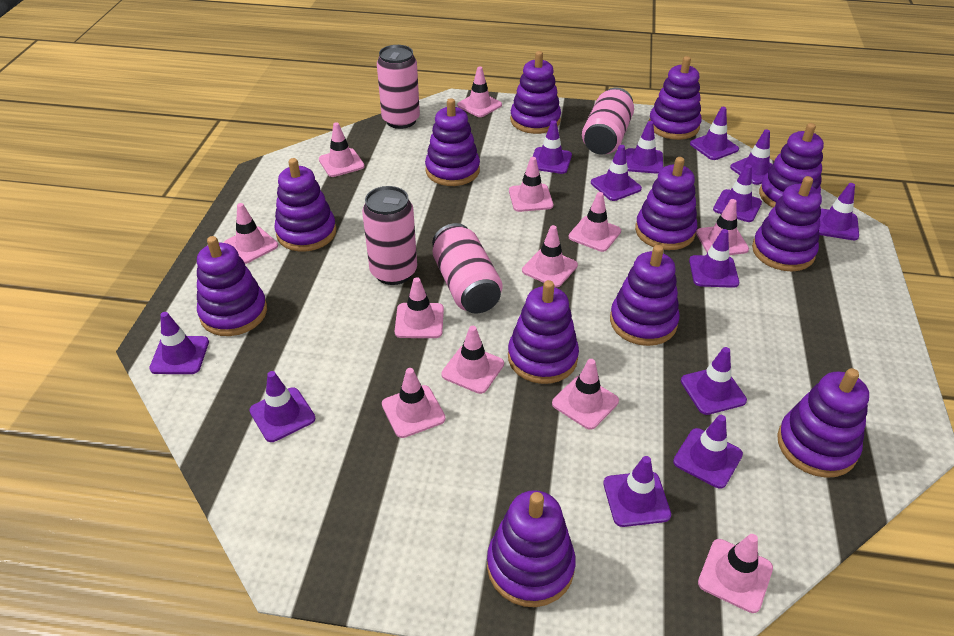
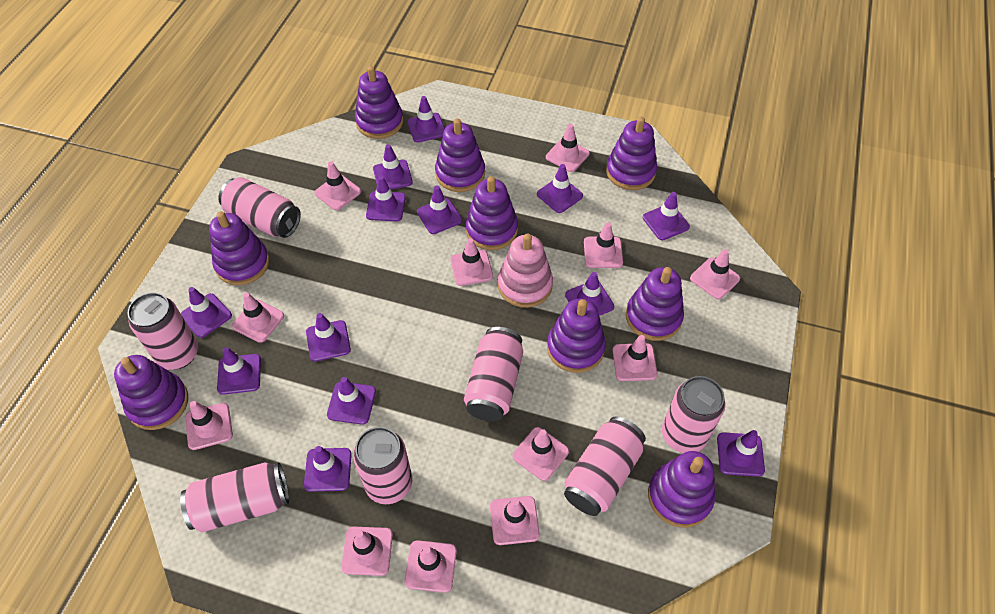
pink can: [362,186,417,285] [377,45,420,129] [432,223,503,313] [582,88,634,154] = 4 -> [127,292,198,370] [180,462,289,533] [218,177,301,238] [353,427,412,504] [464,327,523,421] [564,417,646,516] [662,376,725,453] = 7
pink stacking toy: none = 0 -> [498,234,553,308] = 1
purple stacking toy: [197,236,267,336] [274,158,336,252] [425,98,480,186] [487,490,576,607] [508,280,579,384] [510,51,561,134] [610,245,680,346] [635,157,697,250] [649,56,702,140] [752,176,822,271] [759,123,824,208] [777,368,869,478] = 12 -> [114,355,188,430] [209,211,269,285] [355,66,403,139] [435,119,485,192] [465,176,518,250] [547,299,606,373] [606,117,657,190] [626,267,684,341] [648,451,715,528] = 9

